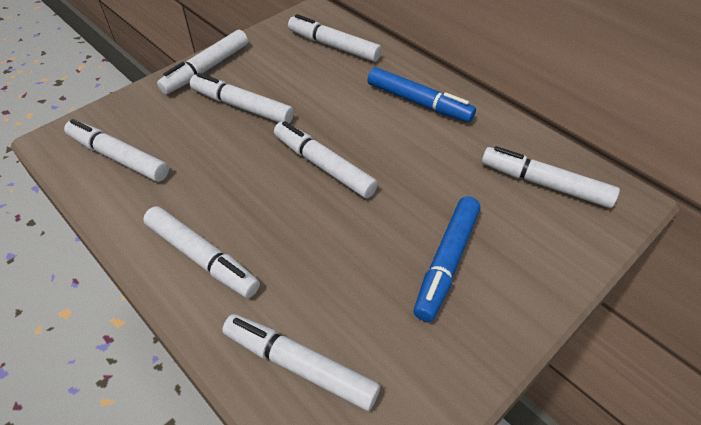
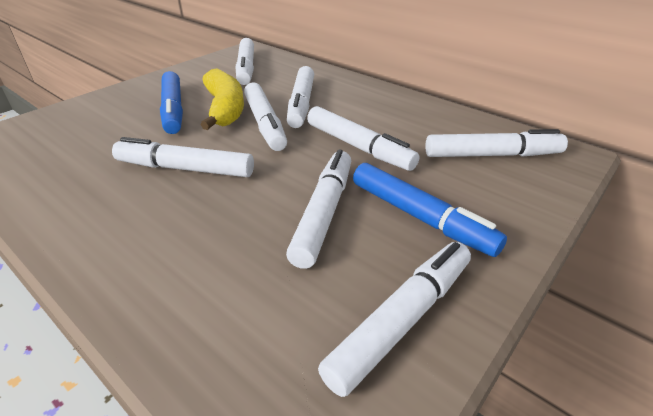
yellow banana: none = 0 -> [201,69,244,130] = 1

